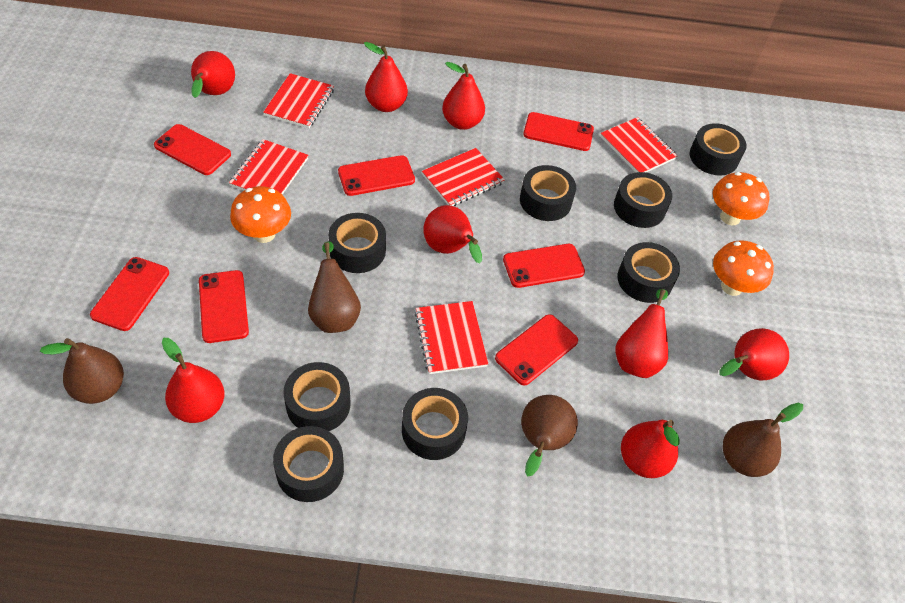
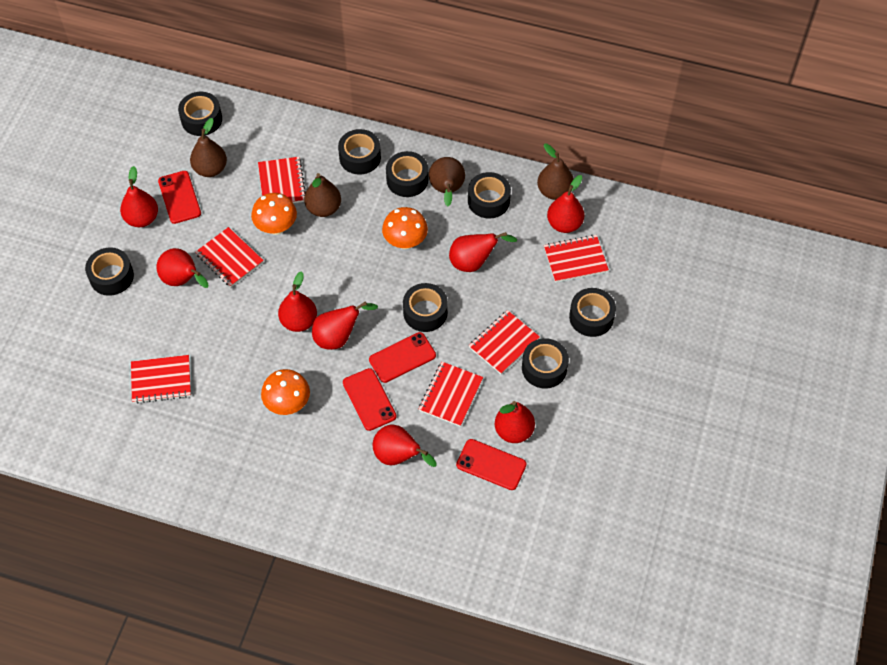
red notebook: [229,139,308,195] [263,73,334,128] [414,301,488,374] [422,148,505,206] [600,117,678,172] = 5 -> [131,355,191,404] [196,227,264,287] [258,157,306,203] [419,362,483,427] [469,310,540,374] [544,235,609,283] = 6
red phone: [90,257,169,331] [154,124,231,175] [199,270,249,343] [338,155,415,196] [495,314,578,385] [503,244,585,288] [523,112,594,151] = 7 -> [158,171,201,224] [343,368,396,431] [369,332,436,383] [456,439,527,490] = 4

